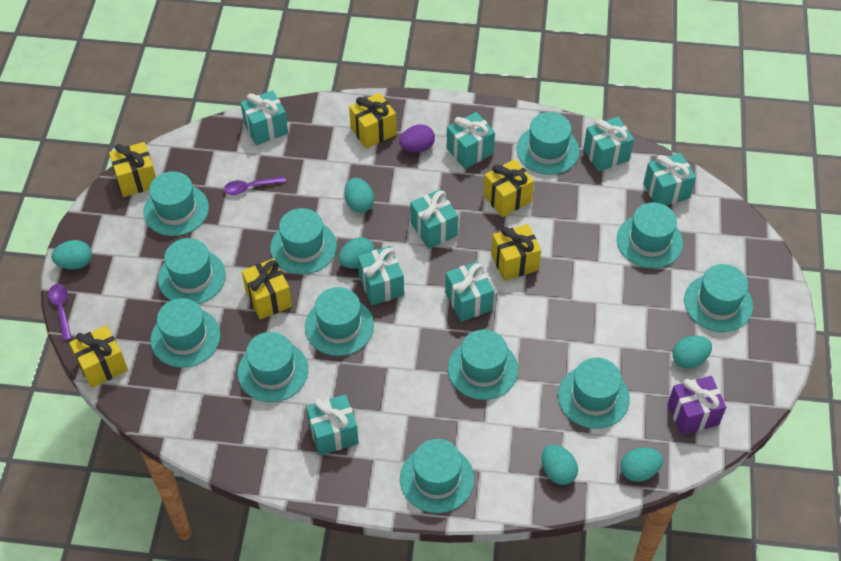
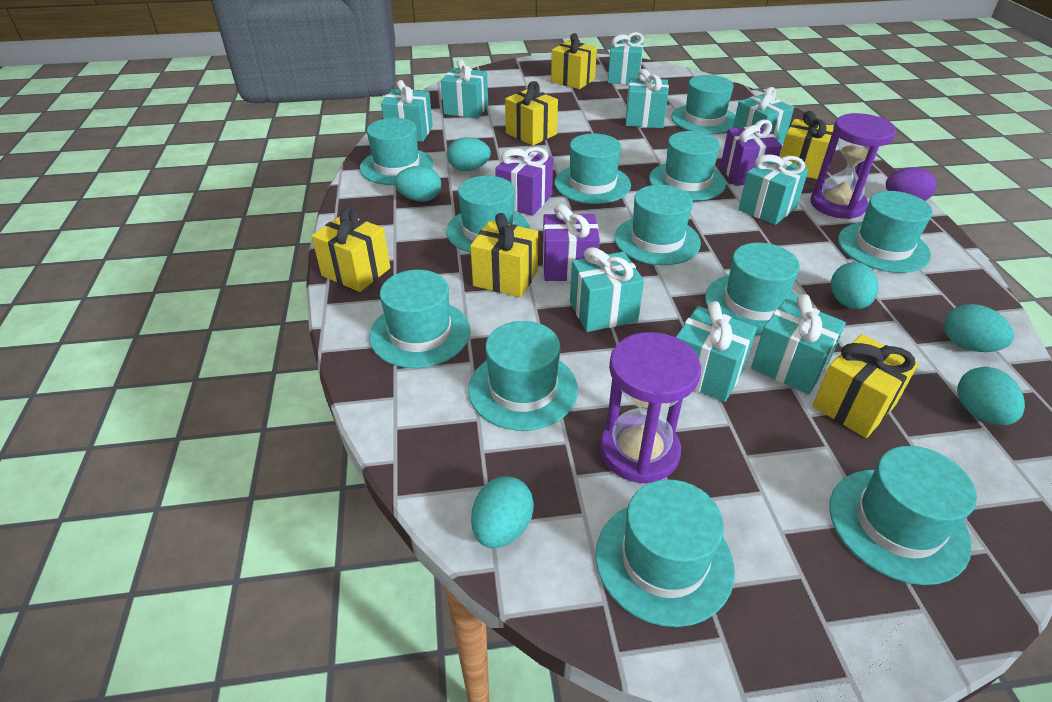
purple gift: [668,376,726,435] = 1 -> [495,147,553,216] [543,204,600,281] [721,119,782,186] = 3
purple hourglass: none = 0 -> [600,332,701,484] [811,113,896,219] = 2
purple spoon: [48,284,72,341] [223,176,286,195] = 2 -> none = 0
turquoise gift: [240,90,288,145] [306,394,359,455] [358,246,404,306] [410,189,458,249] [445,261,494,322] [447,112,495,169] [583,117,634,172] [643,153,696,206] = 8 -> [381,80,433,142] [441,59,488,118] [570,247,644,332] [608,32,644,84] [625,69,669,128] [676,301,757,402] [733,87,794,144] [738,154,809,225] [751,294,846,394] = 9

